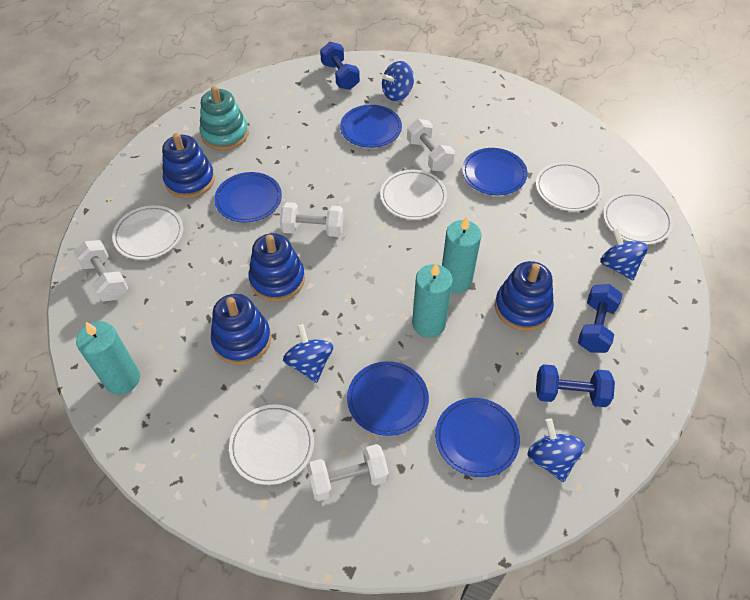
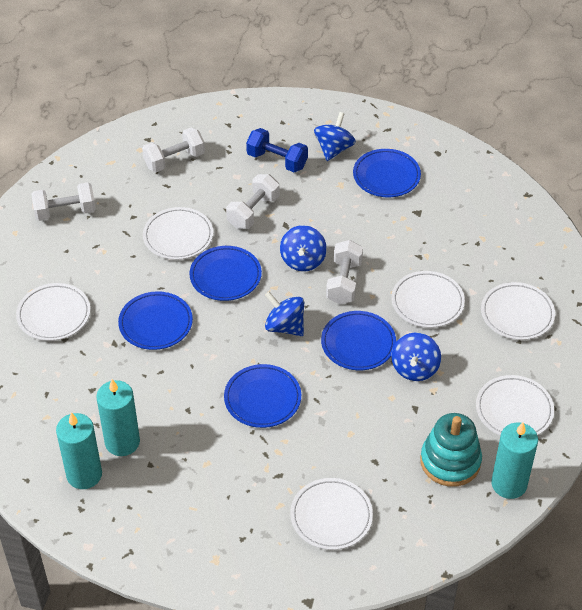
blue dumbbell: [320,42,360,90] [536,364,615,407] [578,284,622,353] = 3 -> [246,128,308,172] = 1
blue stacking toy: [162,133,215,199] [211,294,271,365] [249,233,305,302] [495,261,554,331] = 4 -> none = 0
white plate: [112,205,183,260] [229,404,314,485] [380,170,447,220] [536,162,603,211] [603,192,673,245] = 5 -> [16,283,90,341] [143,207,213,260] [290,478,373,550] [392,271,465,328] [476,375,554,436] [481,282,555,340] = 6

